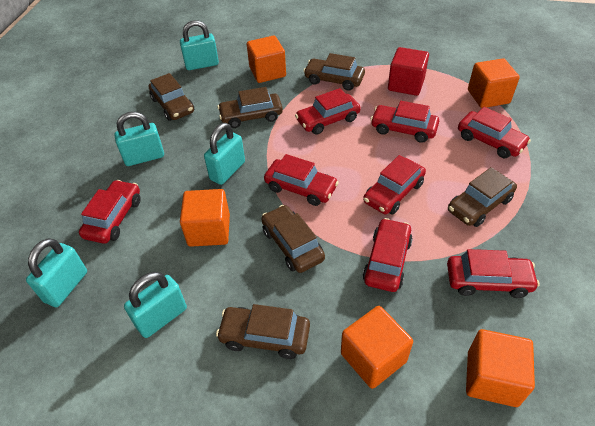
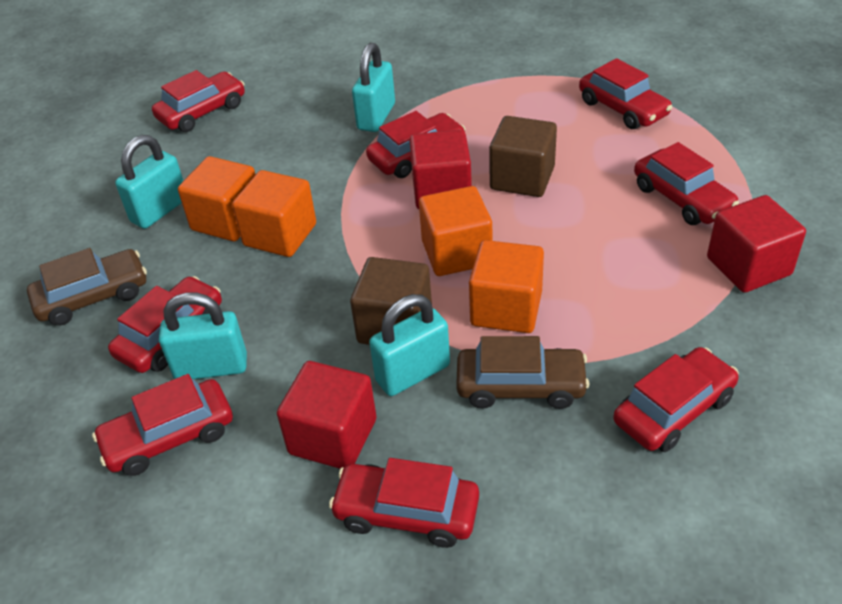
brown car: [149,73,194,121] [216,304,310,359] [217,87,283,128] [261,205,325,273] [304,53,365,91] [448,167,517,227] = 6 -> [27,248,147,326] [456,336,589,409] = 2
brown cube: none = 0 -> [350,257,432,345] [489,116,557,197] = 2
orange cube: [180,189,230,247] [247,36,286,83] [341,306,413,389] [466,329,535,407] [468,58,520,108] = 5 -> [178,156,256,241] [232,170,316,257] [419,186,492,276] [469,240,544,333] = 4
red cube: [388,47,429,96] = 1 -> [277,361,376,469] [409,130,472,209] [707,195,806,293] = 3
turquoise padlock: [26,238,87,307] [114,112,164,166] [124,272,187,338] [180,20,219,70] [204,123,245,185] = 5 -> [115,135,183,229] [159,292,247,379] [352,43,395,132] [369,294,450,396] = 4

